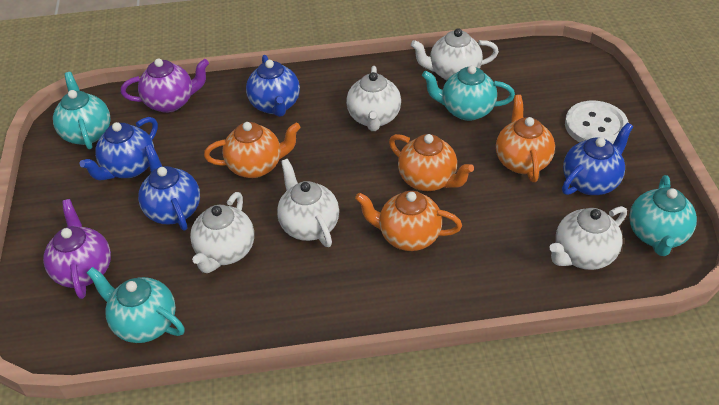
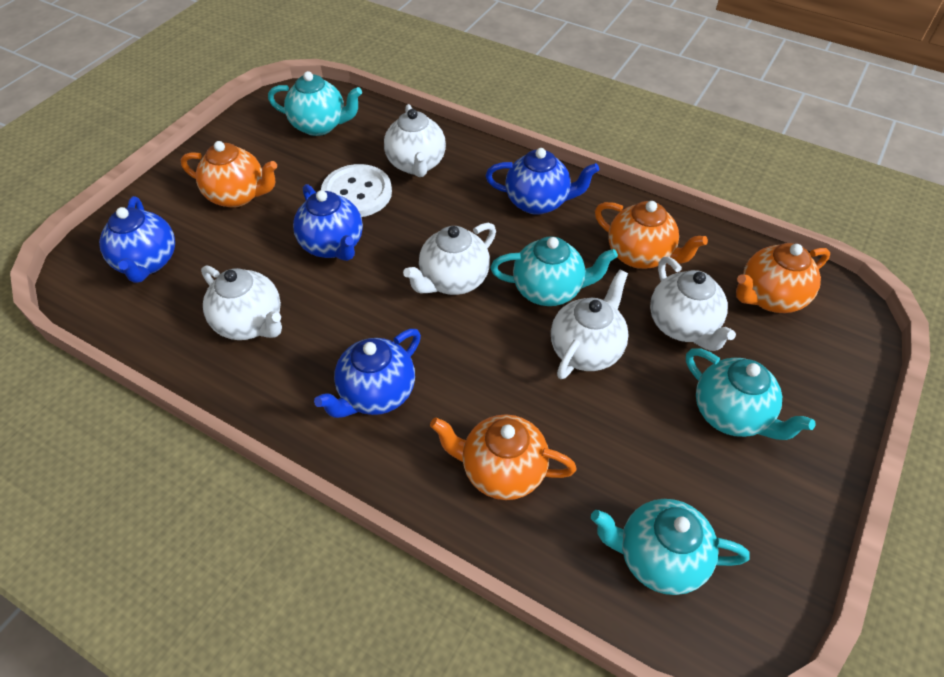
purple teapot: [43,199,111,299] [121,58,209,113] = 2 -> none = 0

